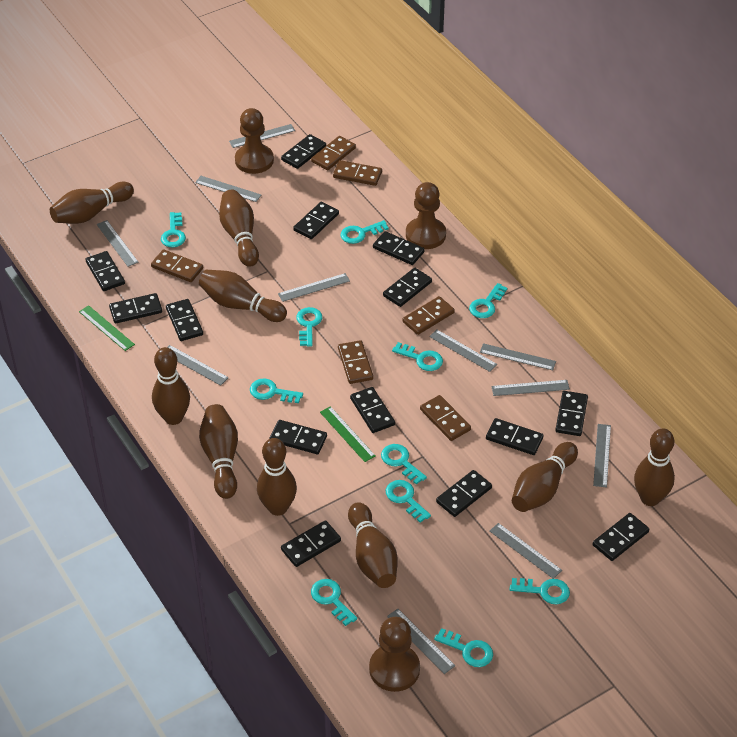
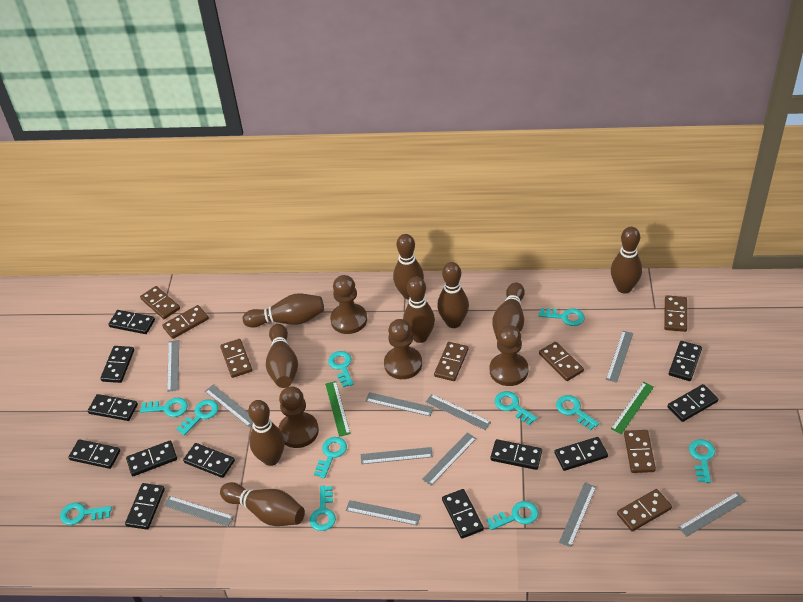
black domino: [85,251,125,291] [109,293,162,324] [166,299,203,341] [270,420,327,454] [281,134,326,169] [281,520,341,567] [293,202,339,239] [350,387,395,433] [373,231,425,265] [383,268,432,307] [436,470,492,517] [486,418,544,455] [555,391,588,436] [593,513,649,561] = 14 -> [68,439,120,469] [88,394,138,421] [100,346,134,383] [108,310,155,334] [125,483,165,530] [126,441,177,476] [183,443,235,478] [442,489,484,539] [491,439,542,470] [554,437,608,471] [668,384,718,422] [669,341,702,381] = 12
brown domino: [151,249,203,282] [311,136,356,170] [333,160,382,186] [338,340,373,384] [402,296,455,335] [420,395,471,441] = 6 -> [140,286,180,319] [162,305,209,339] [220,339,252,378] [434,342,468,381] [539,342,584,381] [617,489,672,532] [624,430,656,473] [664,295,687,332] = 8
brown pawn: [235,108,274,174] [369,617,420,692] [406,182,446,249] = 3 -> [278,386,319,448] [330,275,367,334] [384,319,422,379] [490,325,528,386] = 4

